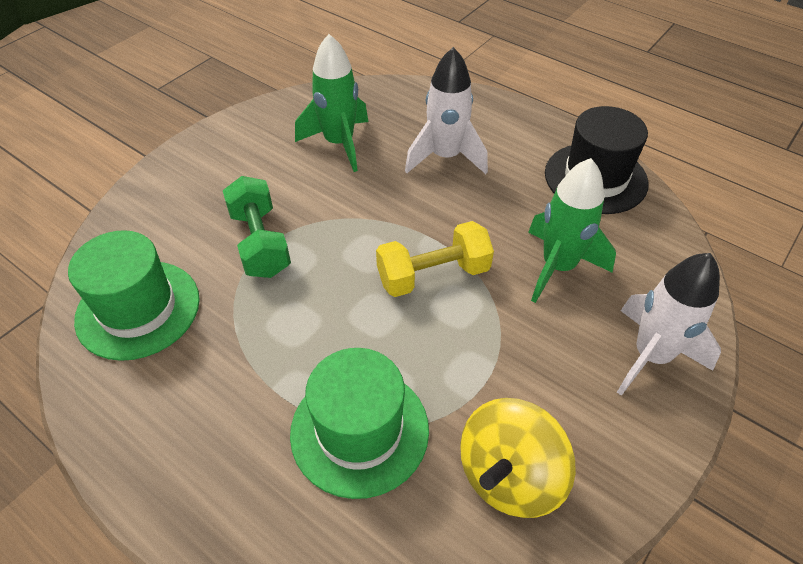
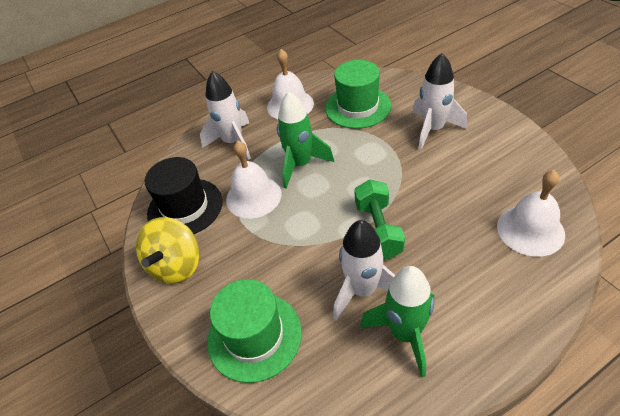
white bell: none = 0 -> [226,141,281,219] [267,49,314,119] [497,170,565,257] = 3
white rocket: [405,47,488,174] [617,253,721,396] = 2 -> [200,71,251,160] [333,220,395,320] [412,53,467,150] = 3
yellow dumbbell: [376,221,494,297] = 1 -> none = 0

